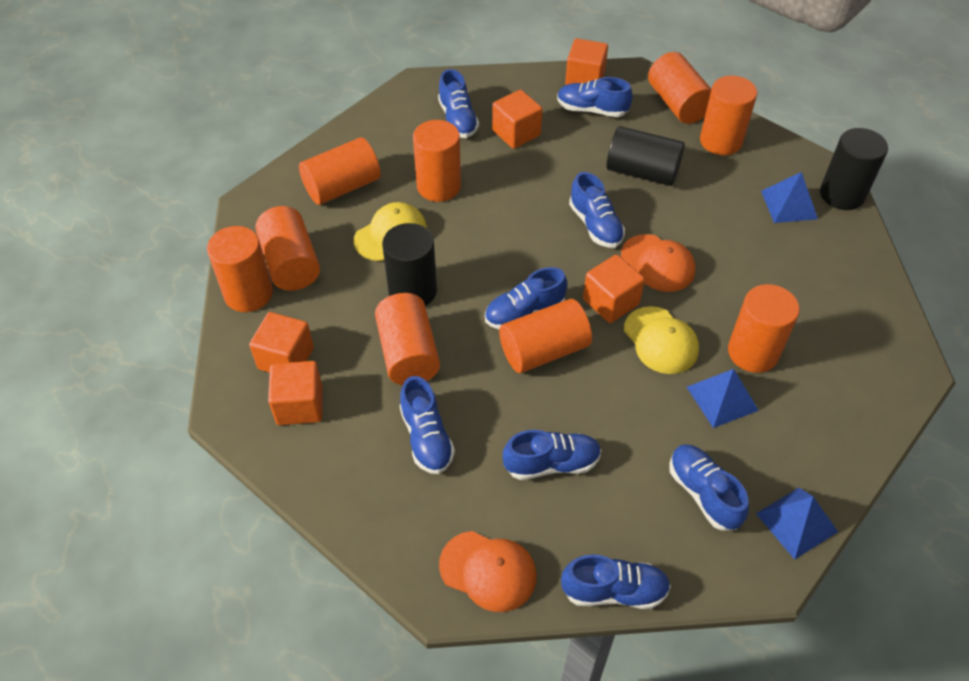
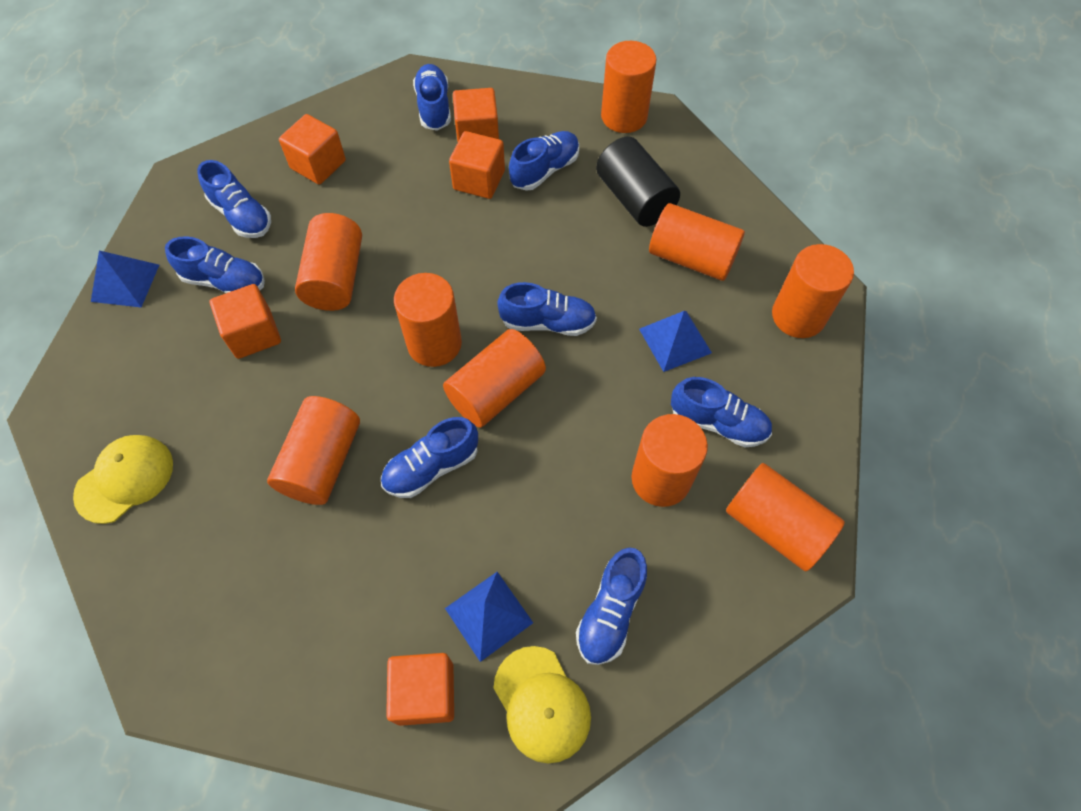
black cylinder: [382,223,437,306] [606,126,685,186] [820,128,888,210] = 3 -> [596,137,680,227] = 1
orange cap: [439,531,536,612] [621,234,695,292] = 2 -> none = 0

